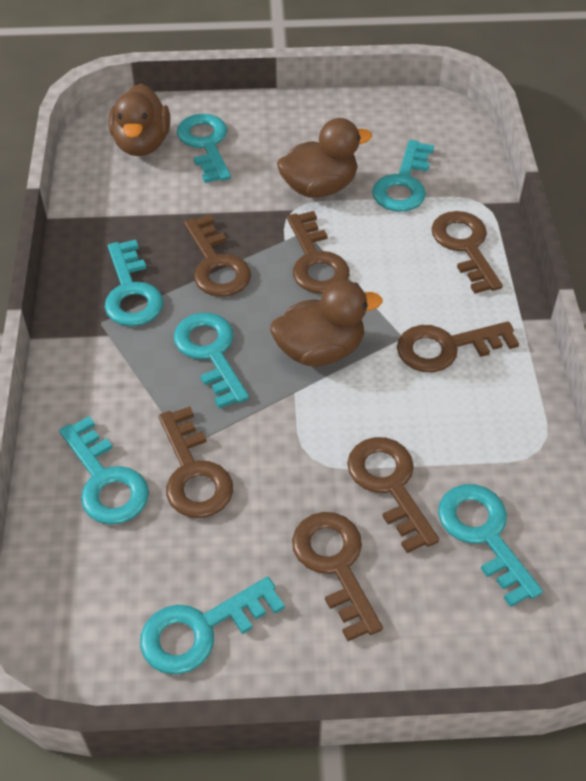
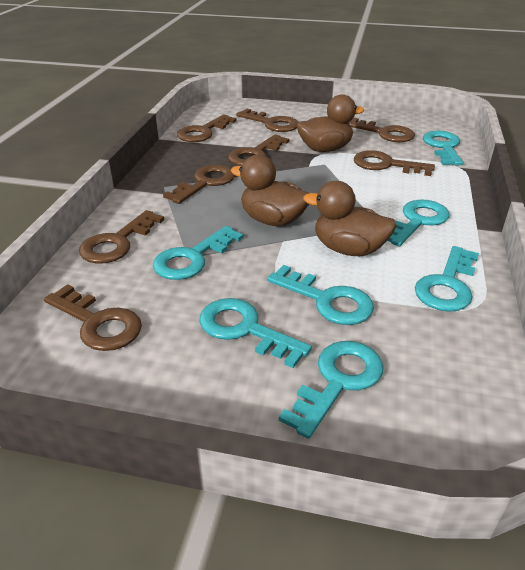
brown key: [159,406,233,518] [184,214,251,297] [287,211,350,294] [292,512,383,641] [347,437,439,553] [397,321,519,372] [431,211,503,294] = 7 -> [44,284,142,351] [79,210,164,264] [163,164,235,204] [177,114,237,142] [228,134,289,166] [236,109,298,132] [349,118,415,142] [354,150,435,176] = 8

